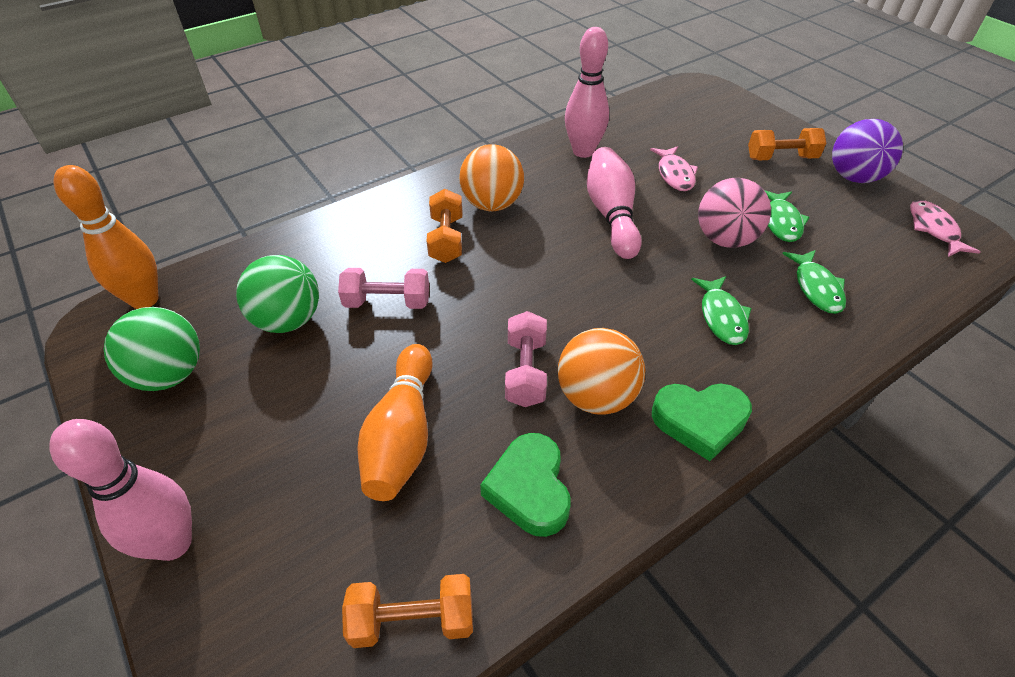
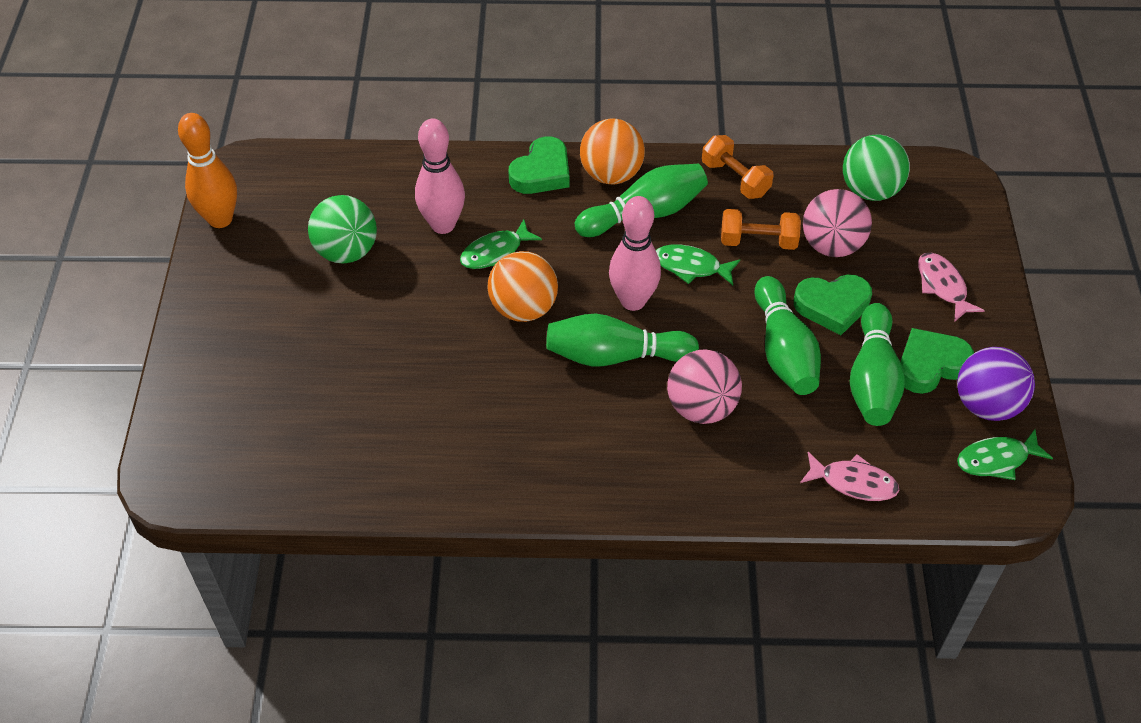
green bowling pin: none = 0 -> [546,314,699,366] [575,164,708,237] [754,276,821,395] [850,303,905,426] = 4
green heart: [480,433,571,537] [652,384,752,461] = 2 -> [509,136,570,194] [794,274,872,335] [900,328,974,394] = 3
orange bowling pin: [54,165,159,309] [357,344,433,501] = 2 -> [178,113,237,228] = 1
orange dumbbell: [342,574,473,648] [427,189,462,263] [748,128,826,160] = 3 -> [702,135,774,199] [721,209,801,250] = 2
pink ball: [698,178,771,248] = 1 -> [667,349,742,424] [803,189,872,257] = 2
pink bowling pin: [50,419,192,561] [565,27,609,158] [587,147,642,259] = 3 -> [415,119,465,234] [609,196,661,311] = 2
pink dumbbell: [338,268,429,309] [505,311,547,407] = 2 -> none = 0

